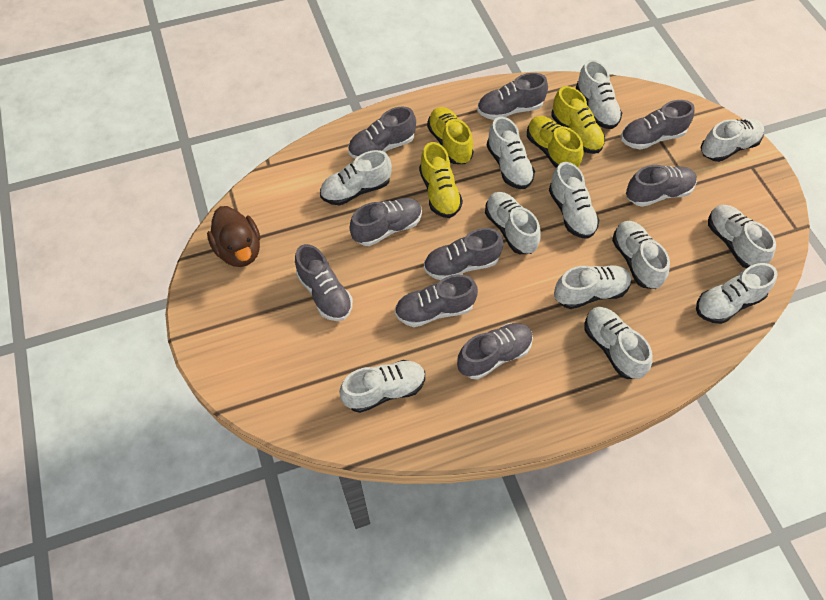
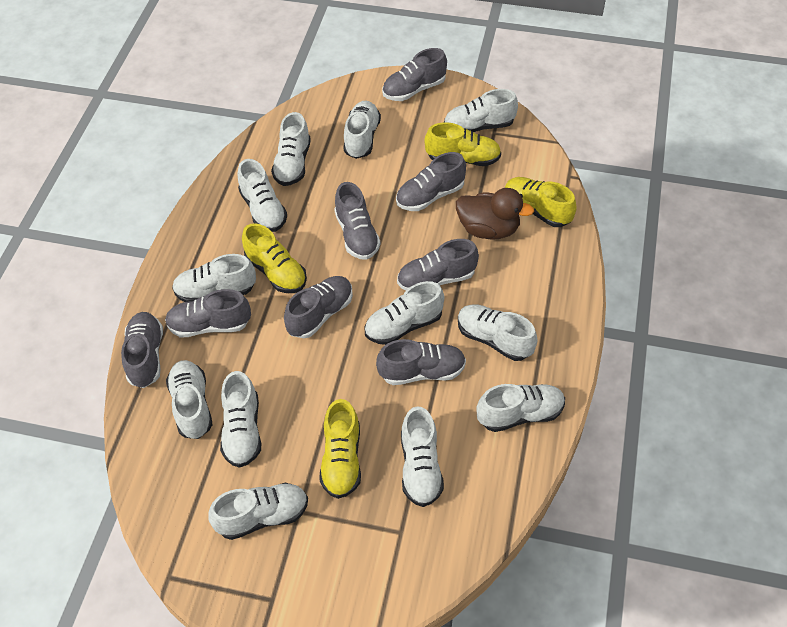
grey shoe: [295,244,353,321] [348,106,416,159] [349,198,422,246] [395,275,478,327] [424,228,504,280] [457,323,533,379] [477,73,548,120] [621,100,695,150] [626,165,697,207] = 9 -> [121,312,163,388] [165,289,251,338] [284,276,353,338] [334,182,380,260] [376,339,466,385] [382,48,447,101] [396,152,466,211] [397,239,479,291] = 8

